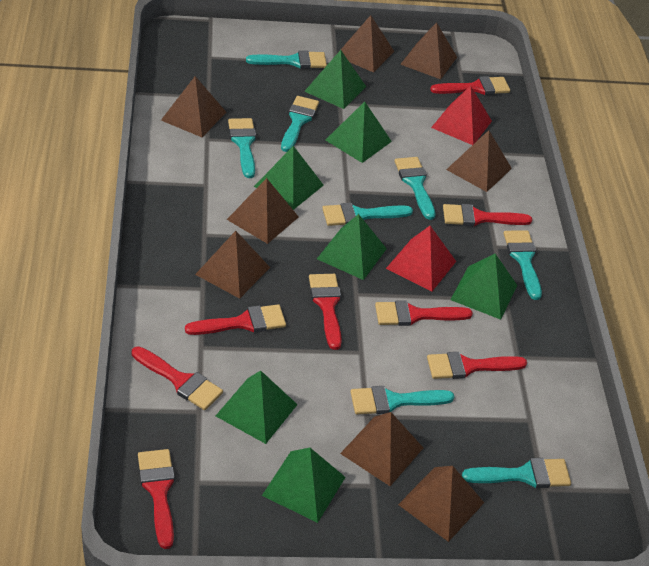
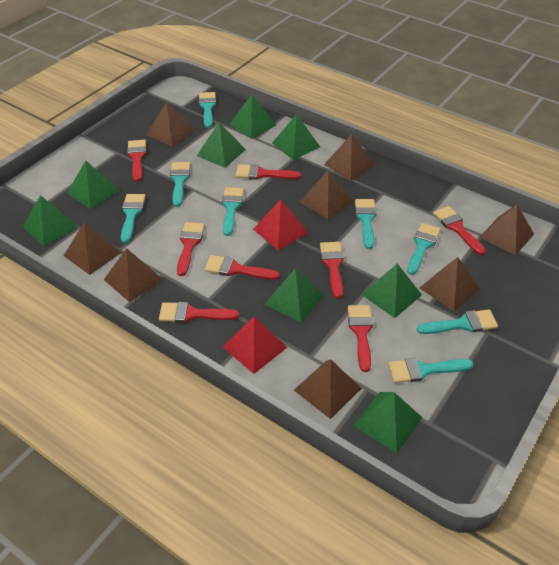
green pyramid: [216,371,298,444] [254,146,324,210] [262,448,345,523] [304,50,366,109] [317,214,387,280] [326,101,392,163] [451,254,518,320] = 7 -> [23,196,78,246] [67,160,120,209] [197,122,246,168] [229,94,276,139] [264,269,324,323] [272,114,320,160] [353,392,423,453] [361,264,422,318] = 8

